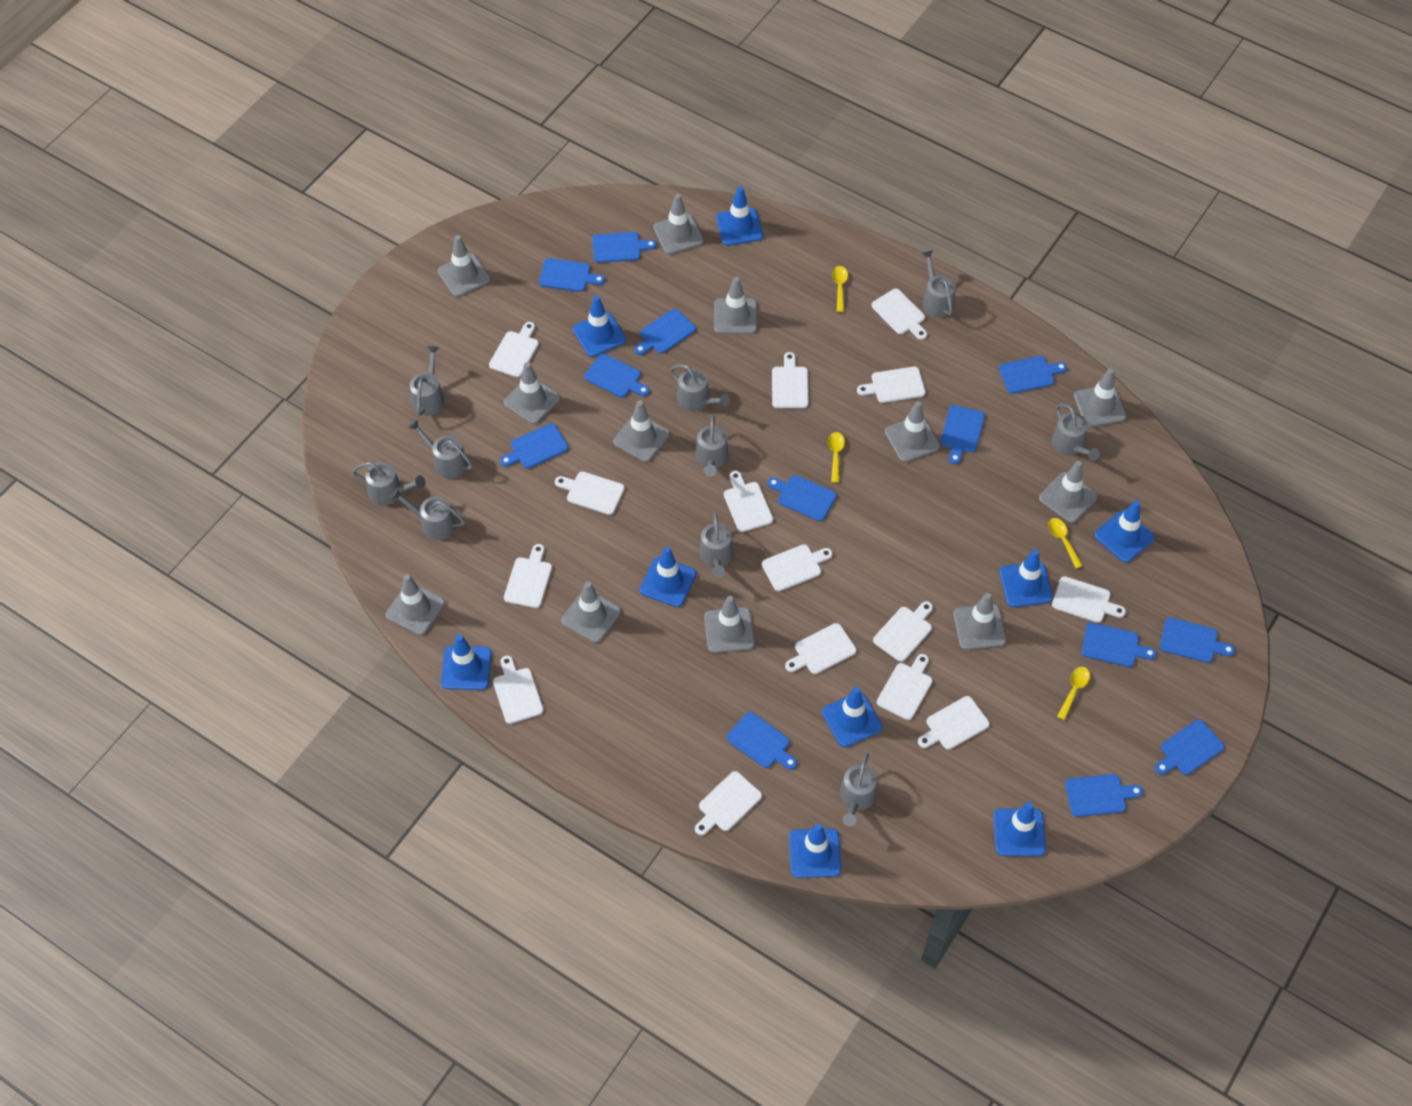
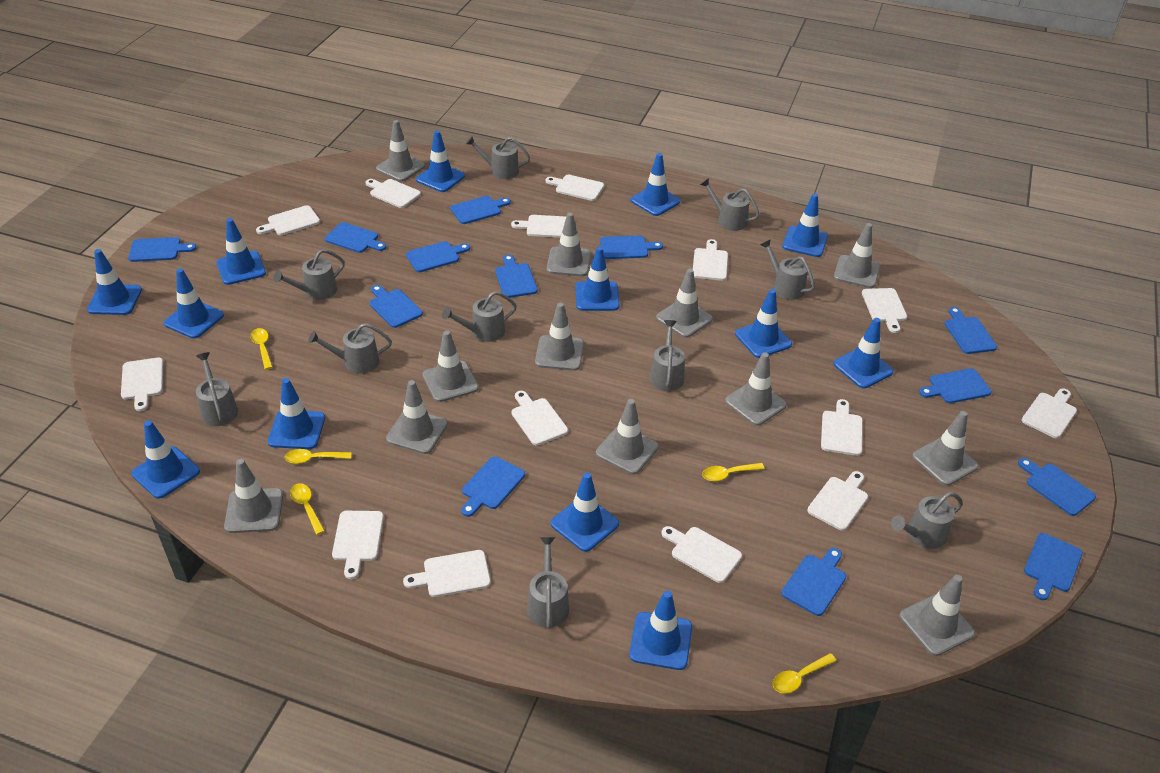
blue traffic cone: [441,634,492,690] [573,295,626,357] [640,547,696,607] [716,186,763,246] [789,823,841,878] [822,687,882,747] [993,802,1046,856] [1000,549,1053,607] [1094,500,1154,563] = 9 -> [87,249,142,315] [131,421,200,499] [164,269,224,338] [217,218,266,285] [268,378,325,449] [416,130,465,192] [551,472,619,552] [575,247,620,311] [629,591,692,670] [630,153,680,216] [735,289,792,358] [782,193,828,257] [833,318,893,388] = 13
white cutting board: [489,322,539,377] [493,656,544,724] [504,544,552,608] [555,471,625,515] [695,771,762,836] [724,471,773,532] [762,544,833,591] [772,352,809,408] [785,623,857,674] [857,367,926,403] [871,288,927,340] [873,601,933,662] [877,654,932,720] [918,696,990,750] [1052,576,1126,623] = 15 -> [121,358,163,411] [256,205,320,235] [332,511,384,579] [366,179,421,208] [403,550,491,597] [511,215,566,238] [512,391,568,445] [546,175,604,201] [661,526,742,583] [693,239,728,281] [807,471,868,531] [821,399,863,456] [862,288,907,333] [1022,388,1077,438] = 14
yellow spoon: [828,432,845,483] [832,266,848,312] [1048,518,1083,568] [1057,667,1090,720] = 4 -> [250,328,273,370] [285,449,351,464] [290,483,325,535] [702,463,765,481] [773,653,836,694] = 5

